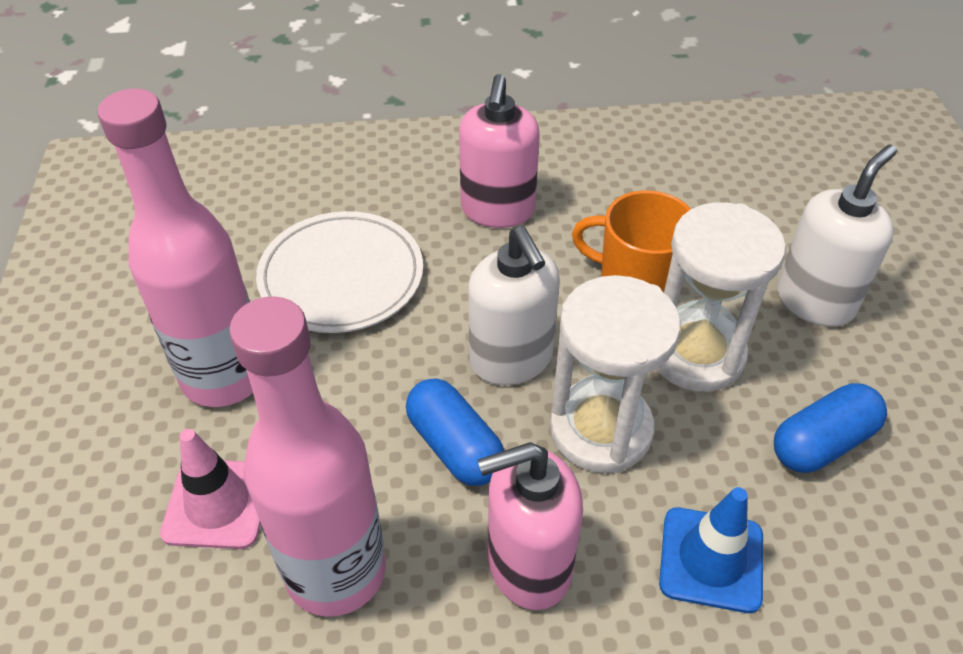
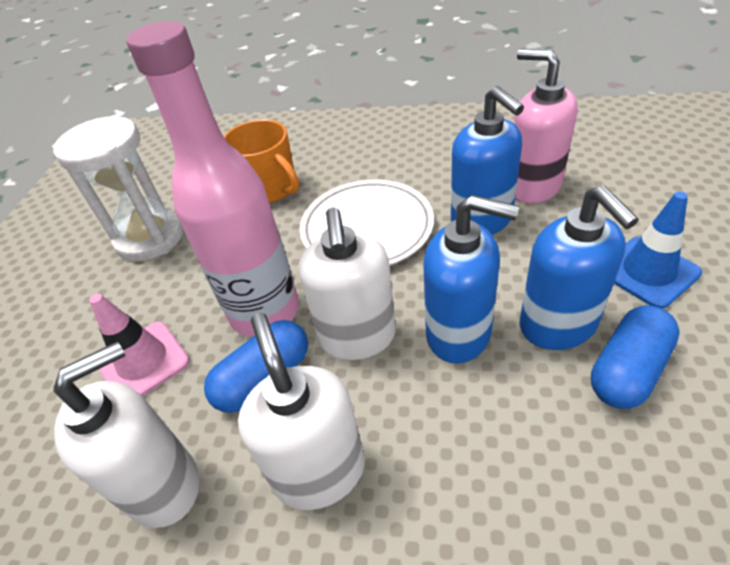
blue soap dispenser: none = 0 -> [423,195,519,364] [451,86,524,235] [519,185,639,350] = 3
pink bottle: [98,89,253,407] [229,296,386,617] = 2 -> [126,21,299,337] = 1
pink soap dispenser: [459,74,540,228] [477,442,583,610] = 2 -> [514,49,578,203] = 1
white hourglass: [550,275,681,473] [657,202,786,392] = 2 -> [52,115,184,261] = 1
white soap dispenser: [468,226,560,385] [777,144,897,327] = 2 -> [53,341,199,528] [238,313,365,510] [299,208,396,360] = 3

